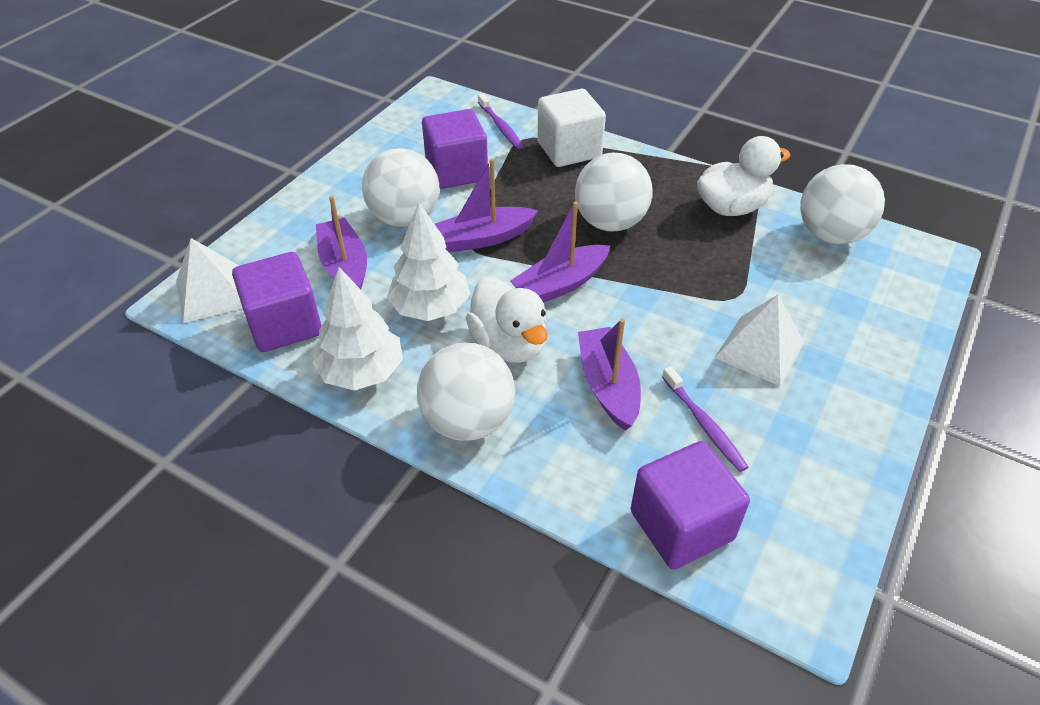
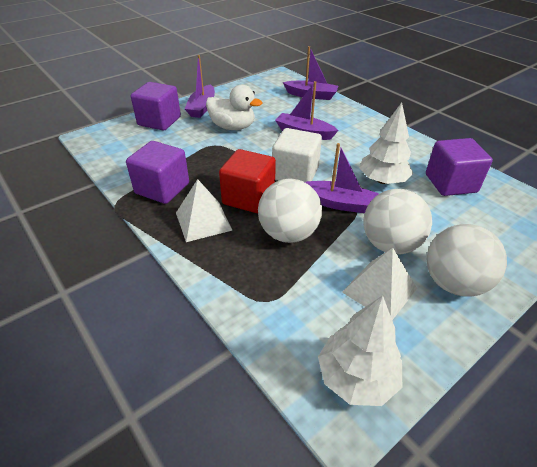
purple toothbrush: [478,93,523,149] [662,366,748,472] = 2 -> none = 0
red cube: none = 0 -> [219,149,276,213] = 1
white ball: [362,148,439,227] [417,343,515,441] [575,153,652,231] [800,164,885,244] = 4 -> [258,179,322,243] [363,189,432,254] [427,224,507,297] = 3
white duck: [466,277,548,363] [697,136,791,216] = 2 -> [206,85,263,130] = 1

